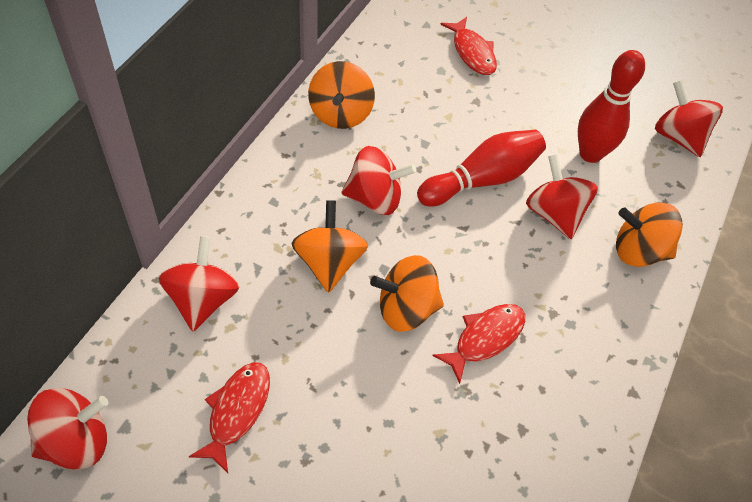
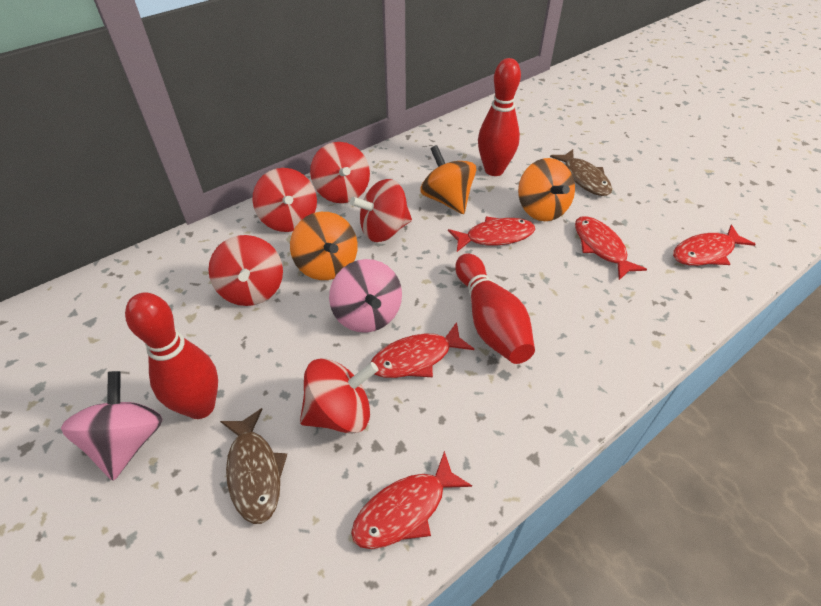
brown fish: none = 0 -> [220,408,287,524] [550,149,612,196] = 2
orange spinning top: [291,200,368,293] [308,61,375,129] [370,255,444,332] [616,202,683,267] = 4 -> [290,212,358,280] [420,145,476,214] [518,158,575,221] = 3
pink spinning top: none = 0 -> [61,371,163,481] [329,259,402,333] = 2
red bowling pin: [417,130,546,206] [578,50,645,163] = 2 -> [125,292,218,419] [455,254,535,364] [478,58,521,176] = 3
red fish: [189,362,270,473] [432,304,525,384] [440,17,497,75] = 3 -> [351,451,472,549] [371,322,474,378] [448,216,535,252] [575,216,647,280] [673,225,756,266] = 5

